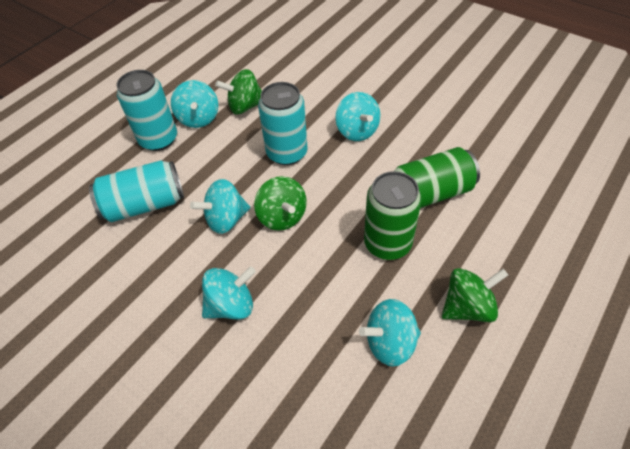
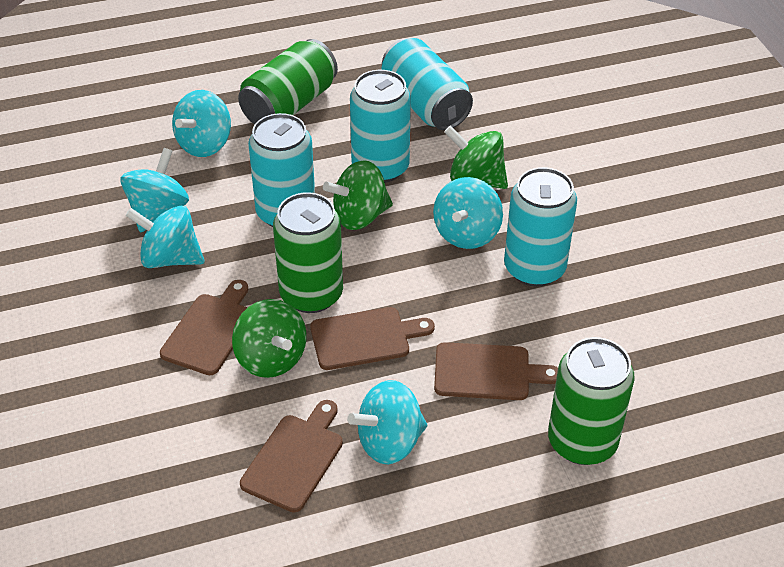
brown cutting board: none = 0 -> [160,280,249,375] [240,400,343,513] [310,307,435,370] [434,342,558,400] = 4
green can: [364,171,422,260] [394,147,480,208] = 2 -> [238,39,338,124] [273,192,343,313] [548,337,635,465] = 3
turquoise can: [89,160,184,222] [116,70,177,151] [258,82,308,165] = 3 -> [248,113,315,227] [350,70,411,183] [381,38,473,130] [504,167,577,287] = 4

